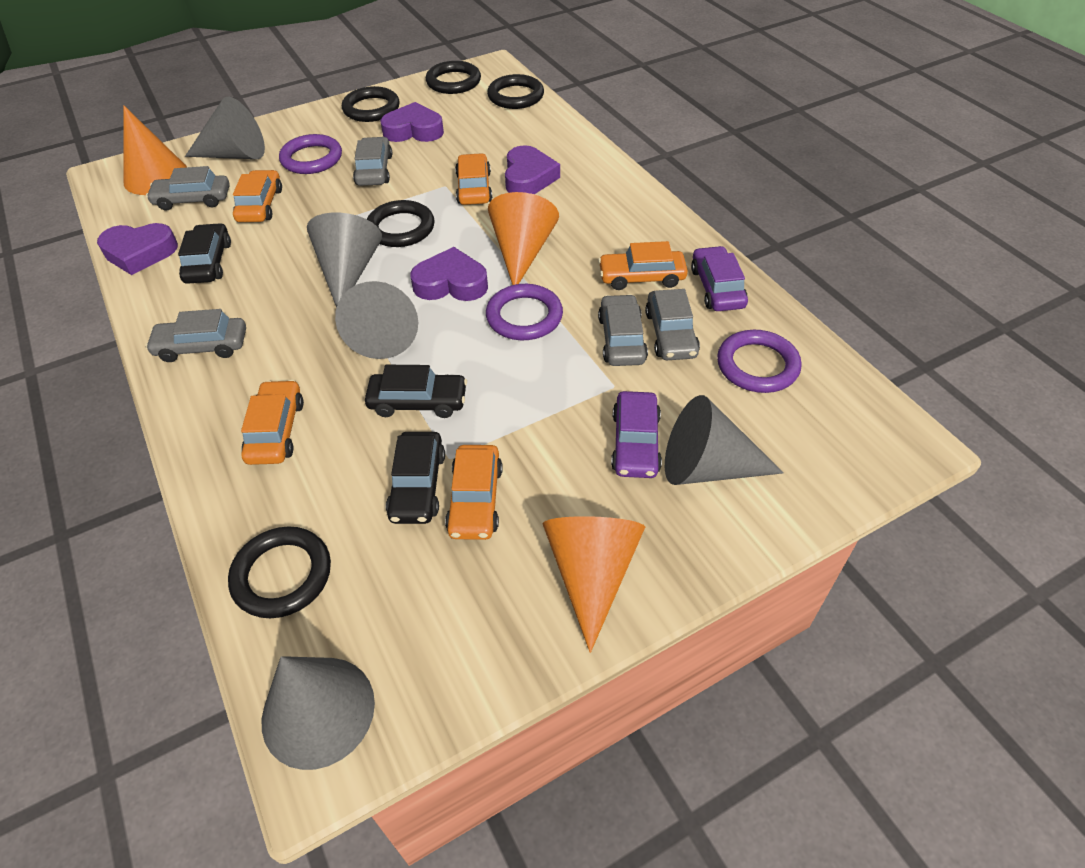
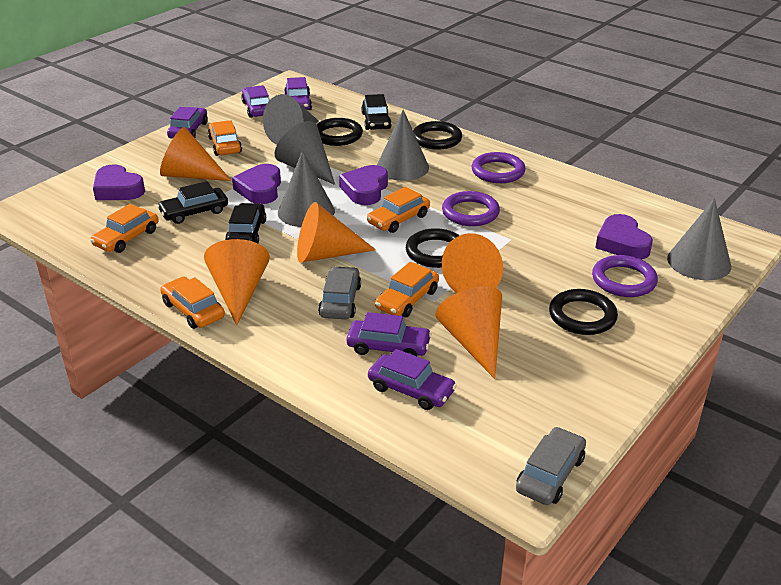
black ring: [228,526,331,618] [342,86,400,122] [367,200,434,247] [426,61,481,94] [487,74,544,109] = 5 -> [317,118,363,146] [406,228,460,268] [413,121,462,150] [549,289,618,335] = 4
grey car: [145,309,246,362] [146,166,230,211] [353,137,392,186] [598,294,648,366] [645,289,700,360] = 5 -> [318,266,361,319] [516,427,586,505] = 2
orange cone: [123,105,187,195] [488,192,559,285] [543,516,645,653] = 3 -> [160,127,232,181] [204,239,270,325] [297,202,376,263] [435,286,502,379] [442,233,503,293] = 5
purple car: [611,391,662,478] [691,246,748,311] = 2 -> [167,107,208,139] [241,85,270,118] [284,77,312,110] [347,312,432,356] [368,349,457,410] = 5

